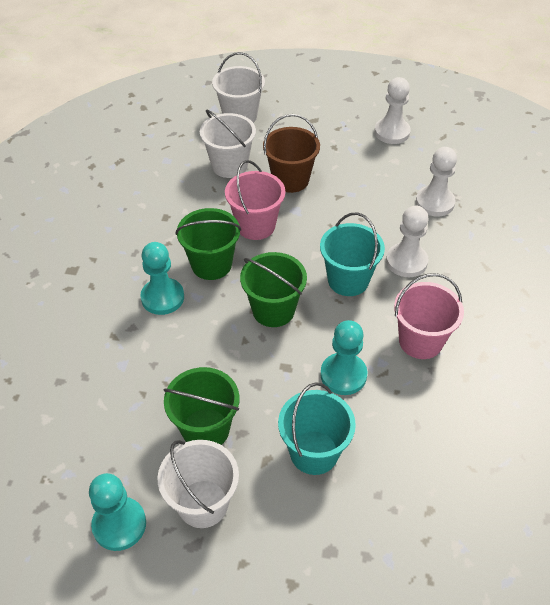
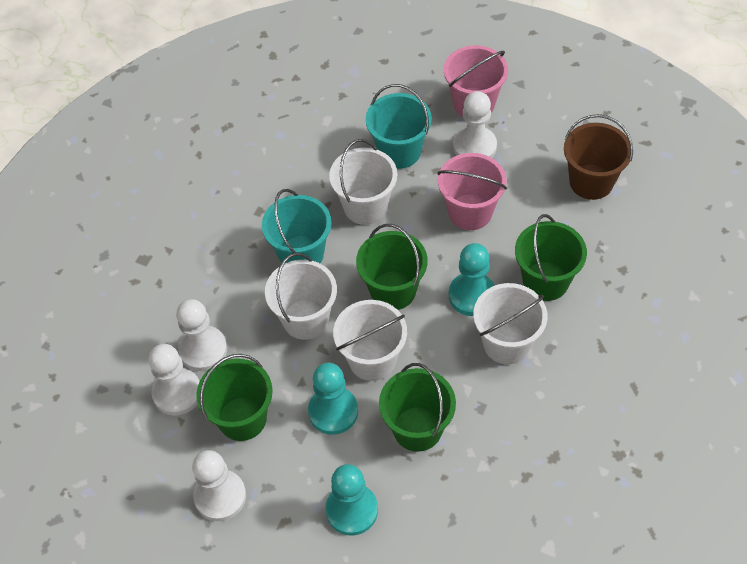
green bucket: [163,367,240,445] [176,208,241,280] [240,252,307,327] = 3 -> [196,354,273,441] [356,224,427,310] [379,363,456,452] [515,214,587,301] = 4
white bucket: [158,440,239,528] [200,110,256,178] [212,52,265,123] = 3 -> [265,253,337,340] [329,139,397,225] [333,300,407,381] [473,283,547,364] = 4
white pawn: [374,77,411,144] [386,206,429,277] [416,147,457,217] = 3 -> [148,344,200,416] [176,299,227,371] [192,450,246,521] [453,91,497,158] = 4

